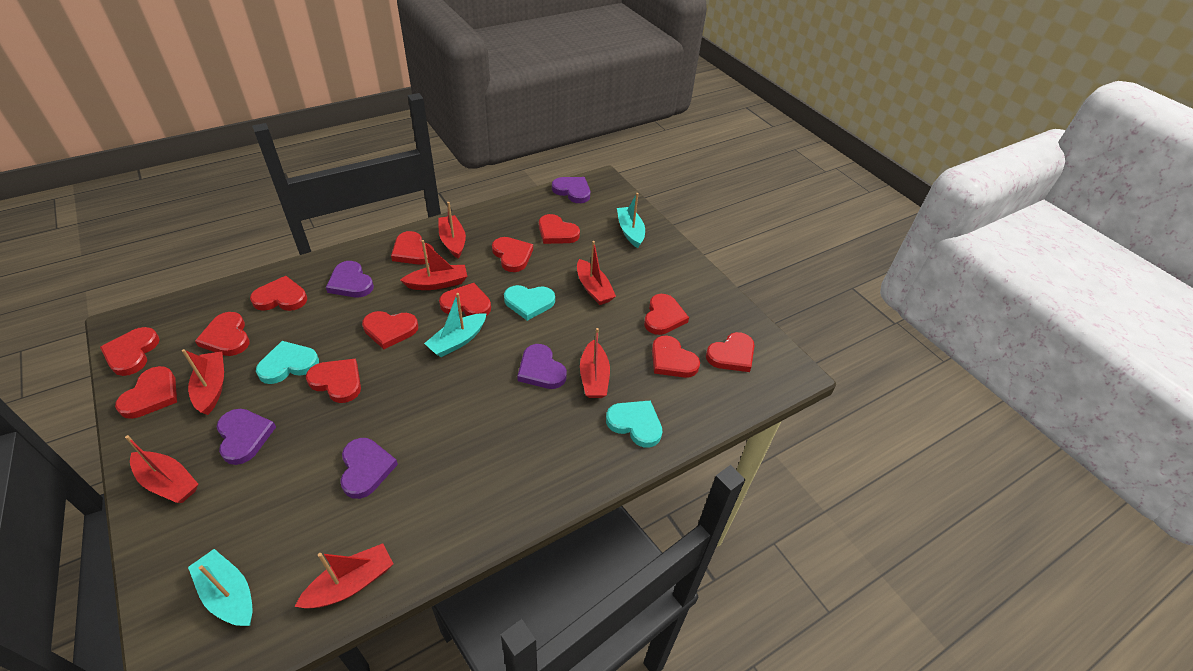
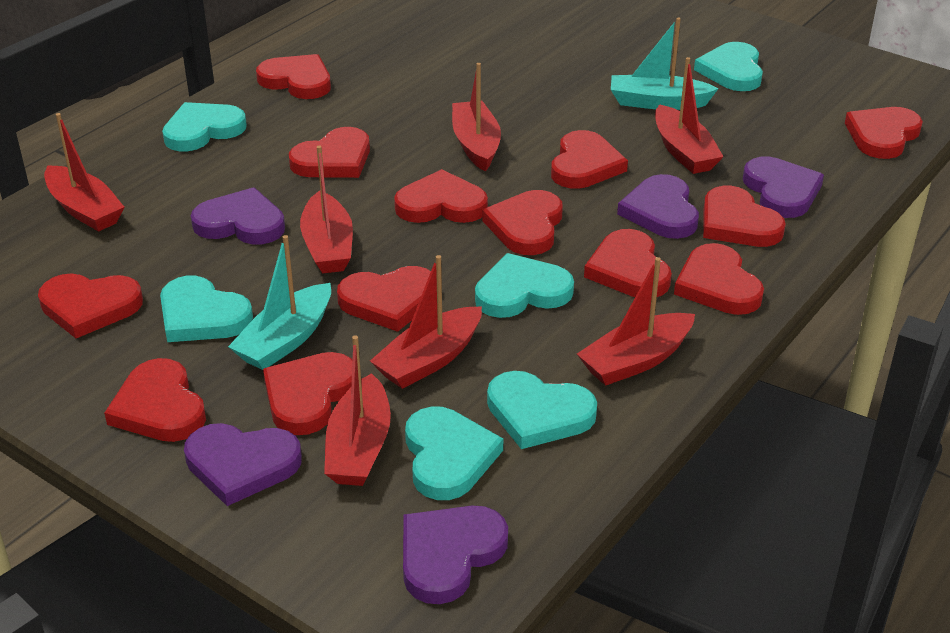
turquoise boat: [188,549,252,626] [424,293,486,357] [617,193,645,248] = 3 -> [228,235,331,370] [611,18,719,110] = 2
turquoise heart: [256,341,319,384] [504,285,555,321] [606,400,662,448] = 3 -> [160,276,253,342] [162,102,247,151] [405,406,503,500] [475,253,574,318] [487,371,597,449] [694,42,763,91] = 6

